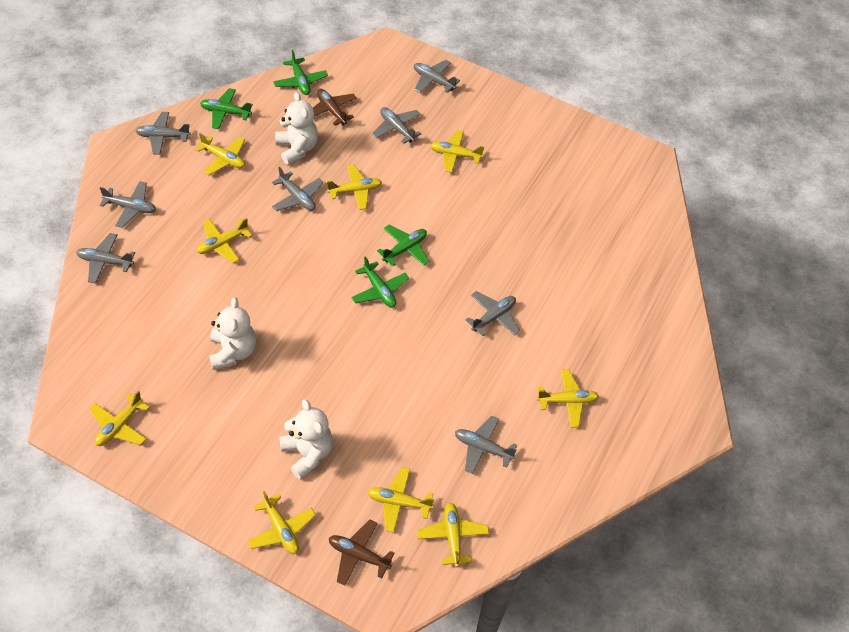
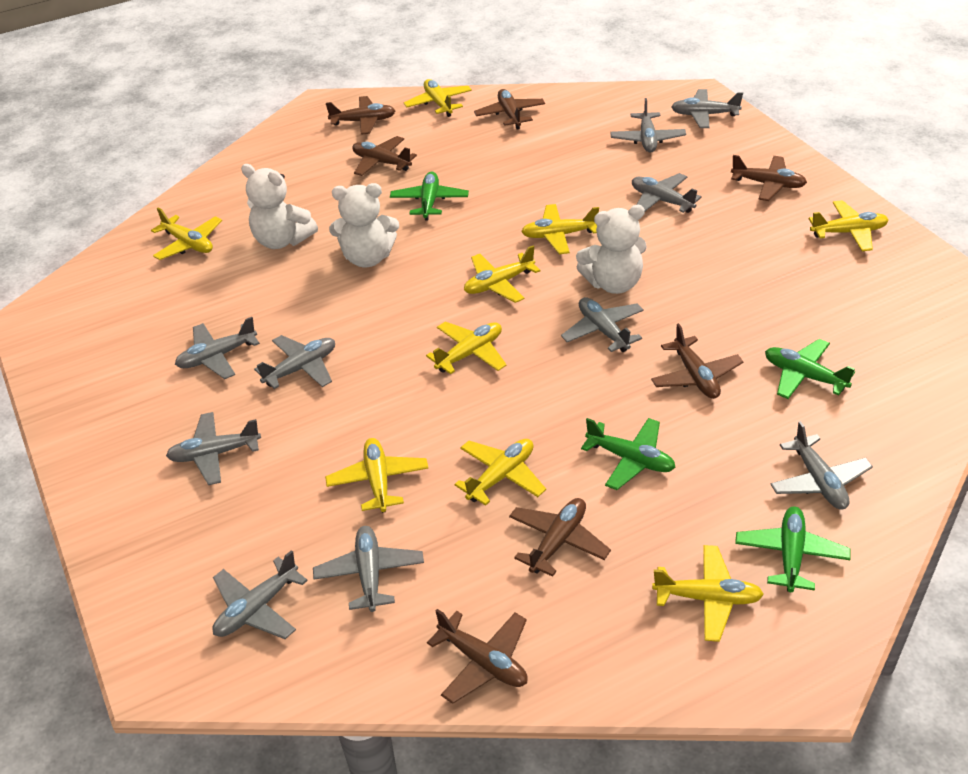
brown plane: [313,89,357,126] [329,519,394,586] = 2 -> [326,96,396,135] [352,136,417,176] [427,609,528,704] [474,89,545,129] [509,498,611,577] [651,323,743,399] [731,155,807,201] = 7
grey plane: [76,233,135,284] [100,181,156,228] [136,112,191,155] [272,167,324,211] [372,107,422,144] [414,60,460,93] [455,416,517,474] [465,291,520,336] = 8 -> [166,412,261,485] [175,317,260,379] [213,550,308,639] [254,335,335,389] [313,526,424,612] [561,297,644,352] [610,98,686,153] [632,173,702,213] [671,89,743,128] [770,421,873,510] = 10

